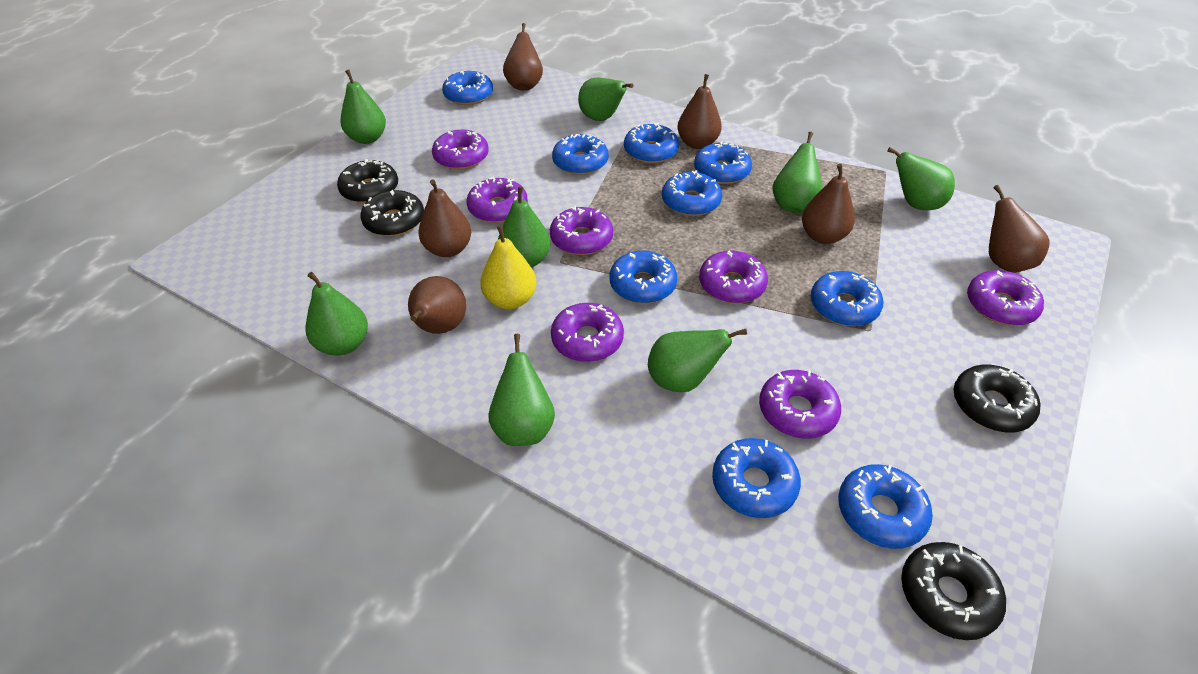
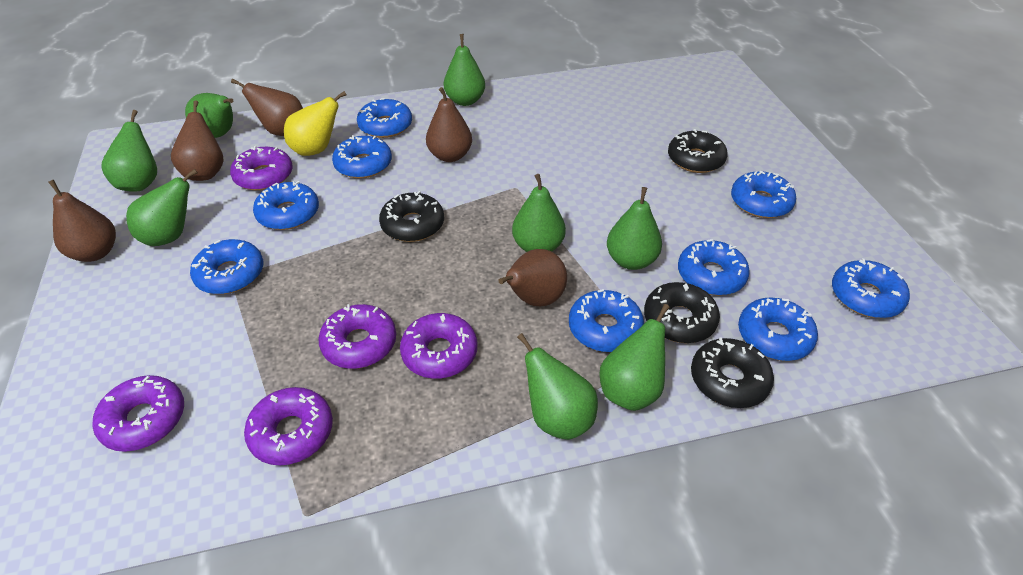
brown pear: [408,276,466,334] [418,180,471,257] [503,23,543,90] [678,74,722,149] [802,164,855,244] [989,185,1050,273] = 6 -> [48,180,116,262] [171,100,224,181] [231,79,303,136] [426,87,472,162] [498,249,567,306] = 5
purple donut: [432,130,489,170] [467,177,528,223] [550,206,613,255] [551,303,624,362] [699,251,768,303] [759,370,841,439] [967,270,1044,326] = 7 -> [93,375,184,452] [230,146,293,191] [244,387,333,465] [318,304,396,369] [400,313,477,379] = 5

